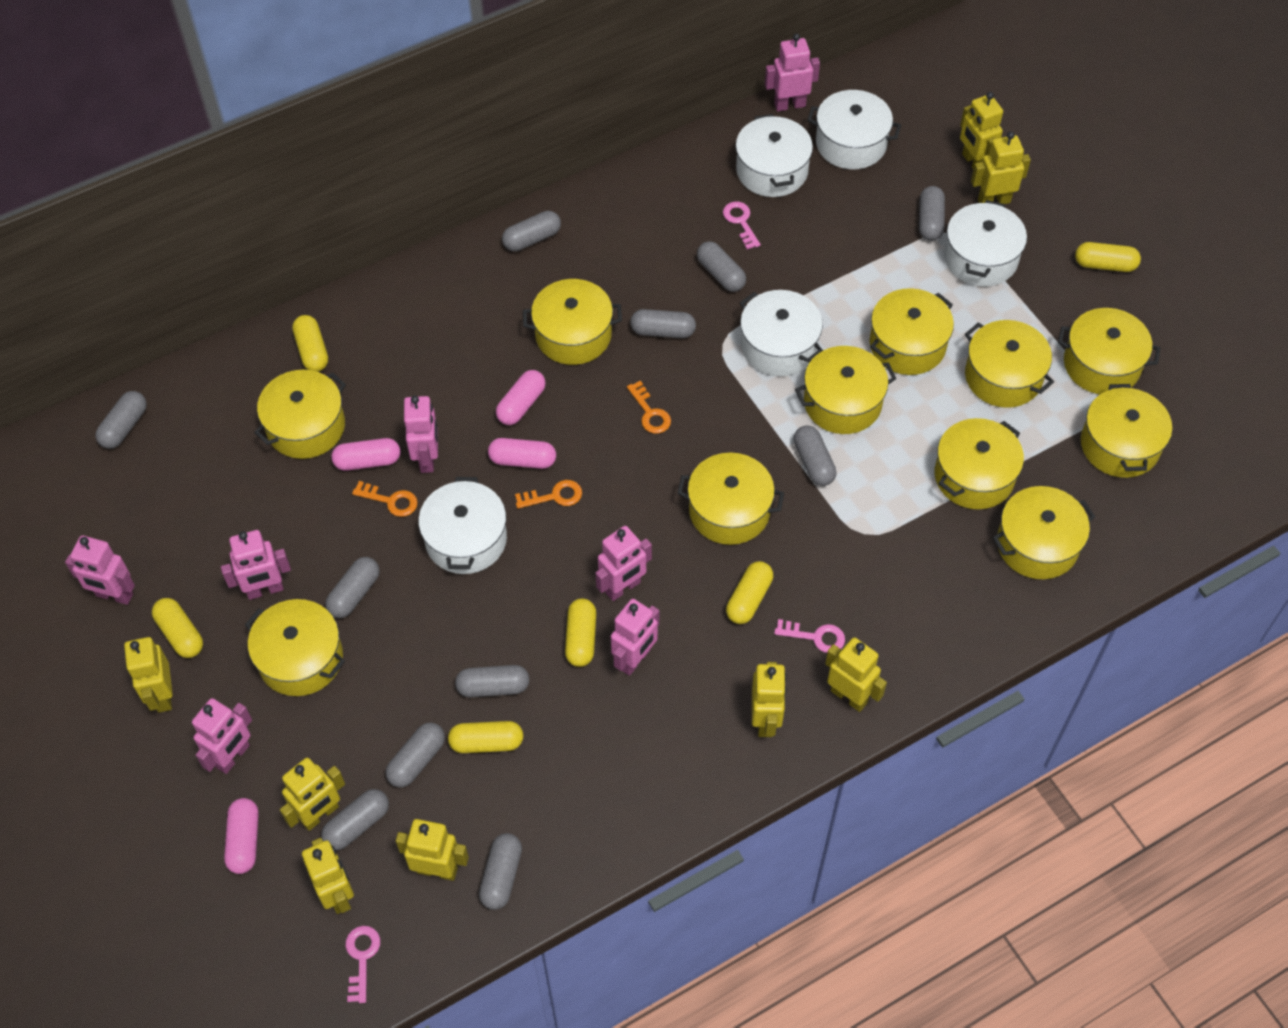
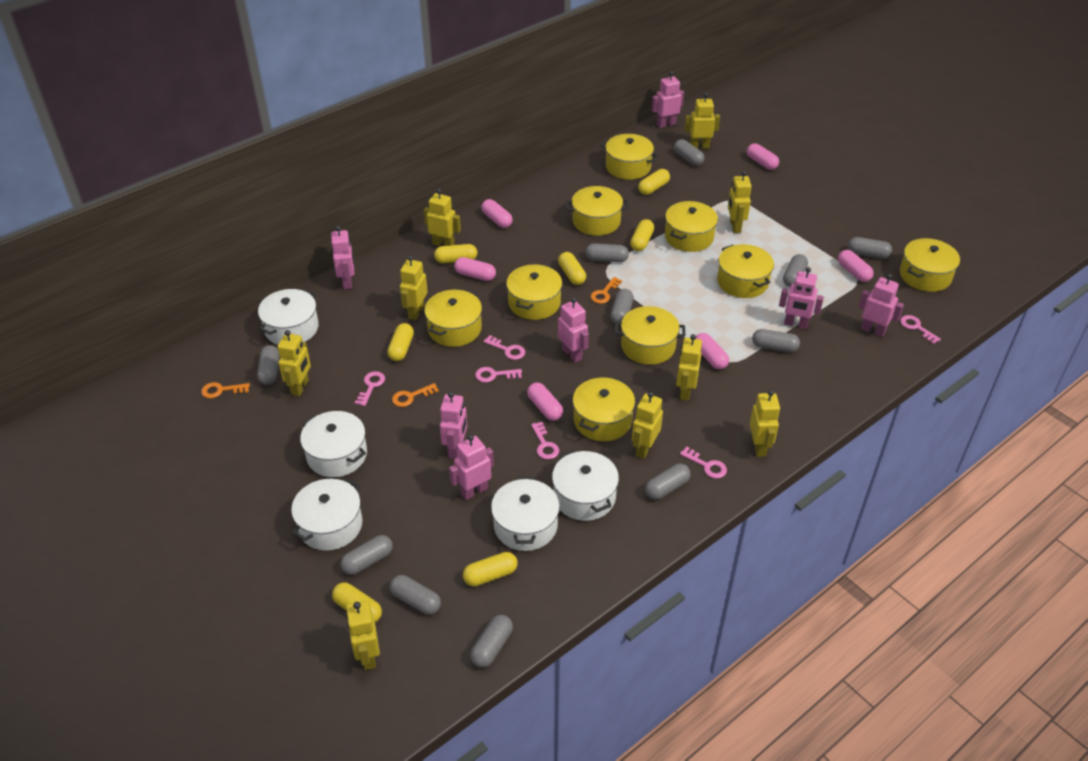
pink capsule: [224,798,259,874] [331,438,400,471] [488,438,556,469] [496,370,546,425] = 4 -> [454,257,496,281] [481,199,513,228] [527,383,563,421] [696,333,729,369] [747,143,779,170] [838,250,874,282] = 6
pink key: [346,926,380,1003] [723,201,761,249] [774,619,845,653] = 3 -> [355,371,385,406] [475,367,522,383] [483,335,525,360] [531,422,559,460] [680,447,727,478] [900,315,941,344] = 6
yellow capsule: [152,598,203,658] [292,315,328,372] [448,721,523,753] [565,598,596,667] [726,561,773,624] [1075,242,1141,272] = 6 -> [332,582,382,623] [387,323,414,361] [434,244,477,263] [463,552,518,586] [558,252,586,285] [630,219,654,251] [638,169,670,195] = 7
yellow pot: [245,599,345,696] [254,370,346,459] [523,279,622,365] [677,453,784,545] [795,346,897,434] [870,288,954,375] [935,418,1024,509] [965,320,1054,408] [992,486,1095,579] [1058,308,1161,394] [1081,384,1172,478] = 11 -> [424,290,482,347] [506,264,562,320] [566,186,629,236] [573,377,635,441] [601,134,658,180] [615,306,686,365] [665,201,718,252] [717,244,774,298] [900,238,960,292] = 9
yellow robot: [124,637,173,713] [280,758,345,831] [302,838,354,914] [396,819,469,881] [752,662,787,737] [825,637,887,712] [960,92,1003,170] [971,132,1031,204] = 8 -> [278,330,311,396] [346,601,380,670] [400,255,428,320] [424,189,461,246] [632,392,663,459] [676,334,702,401] [684,93,720,149] [728,171,752,233] [750,390,780,457] = 9

